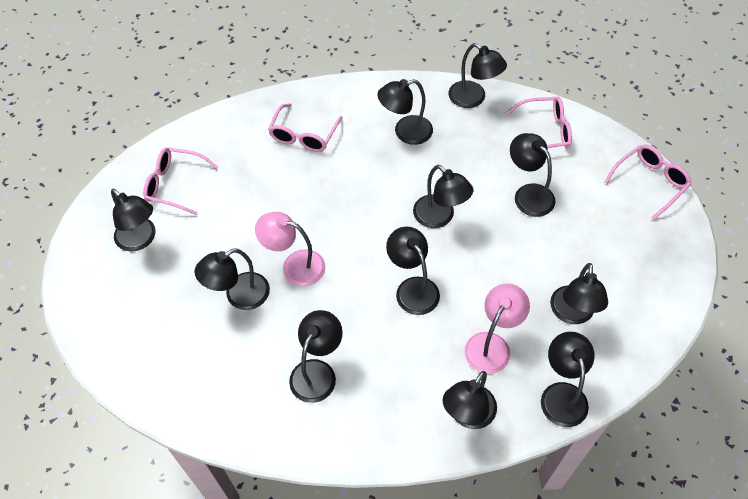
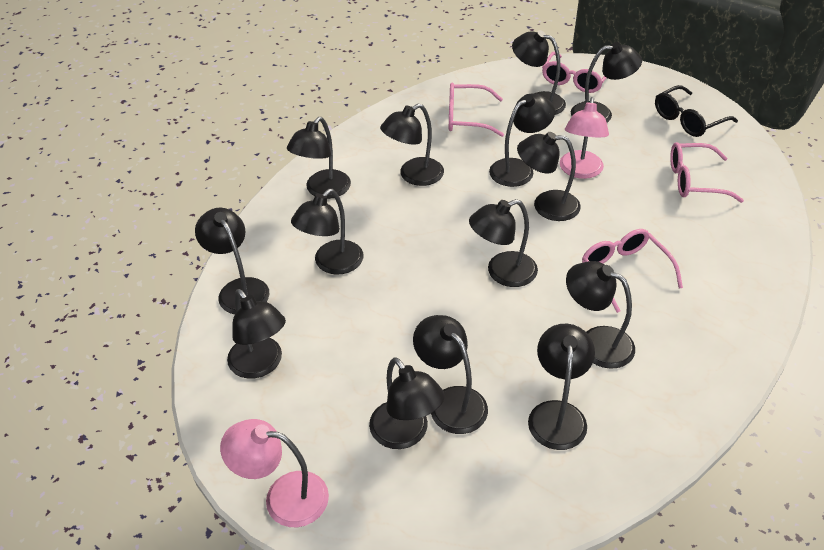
black glasses: none = 0 -> [655,85,738,137] = 1
black lamp: [111,189,156,252] [195,248,270,310] [289,310,343,403] [377,79,433,145] [386,226,440,315] [413,165,473,228] [443,371,497,429] [448,43,507,108] [510,133,555,217] [541,332,594,427] [550,263,608,324] = 11 -> [195,208,269,314] [227,289,286,379] [287,117,351,199] [291,189,363,275] [369,357,445,449] [380,104,444,186] [413,315,488,434] [469,199,538,287] [489,93,555,187] [512,30,566,115] [517,132,581,221] [528,324,595,450] [566,261,635,369] [571,42,642,122] = 14

